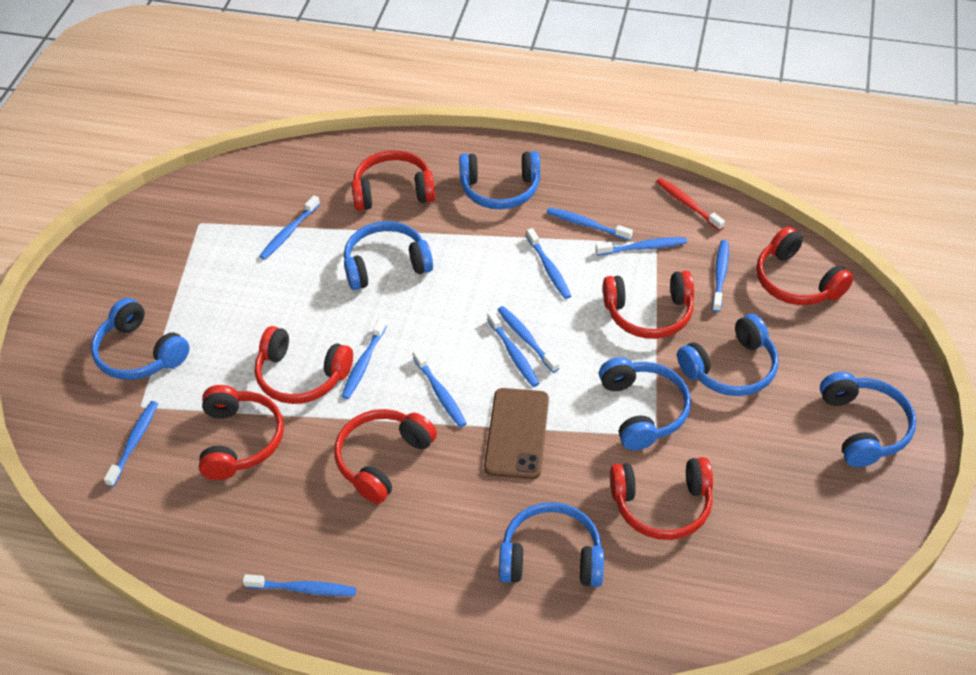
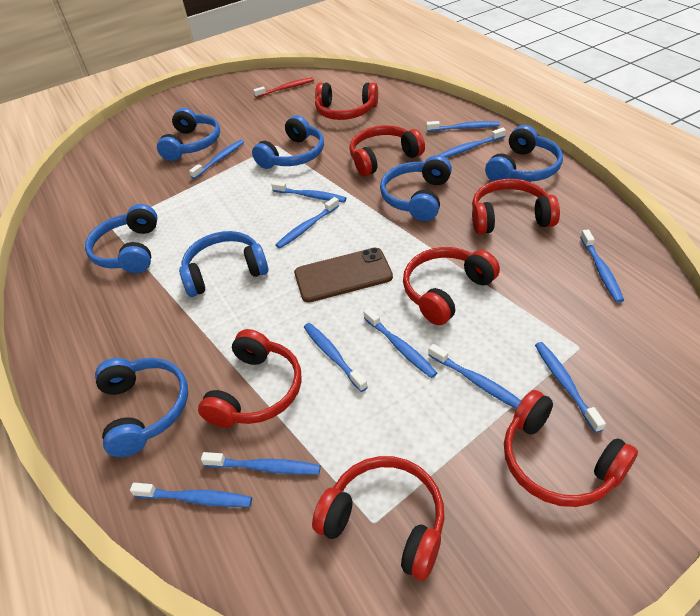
blue toothbrush: [104,401,158,487] [243,574,356,596] [259,195,320,260] [341,318,387,399] [413,349,467,427] [487,311,540,387] [498,306,559,373] [526,228,571,299] [547,207,633,241] [596,237,687,256] [712,240,729,312] = 11 -> [130,483,252,507] [189,140,244,179] [201,452,321,475] [271,181,346,202] [276,197,340,249] [304,323,368,392] [364,308,437,378] [426,121,500,132] [429,344,521,409] [439,128,506,158] [535,342,606,433] [580,229,624,303] = 12

